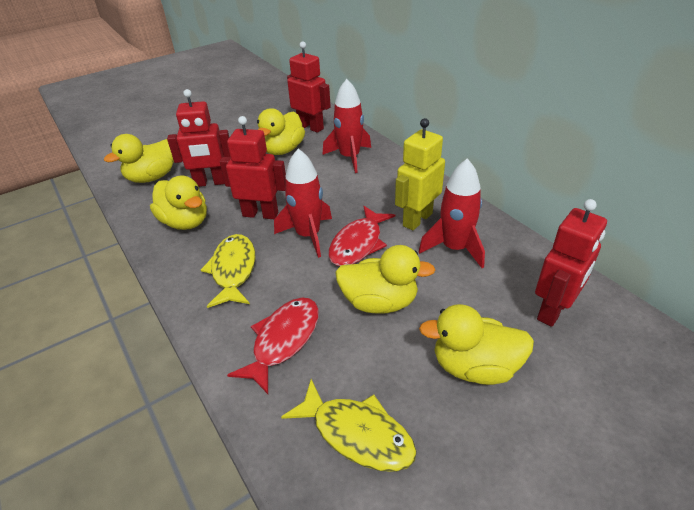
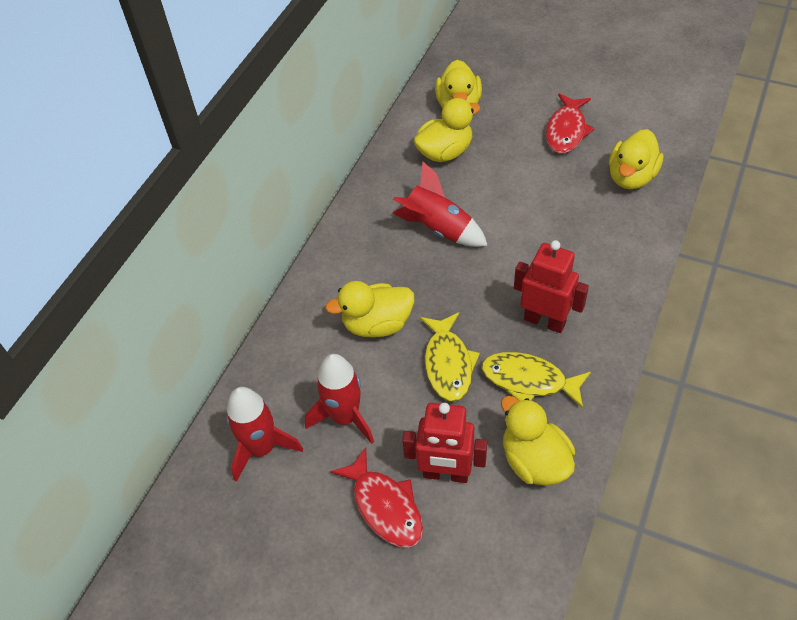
red robot: [167,89,230,187] [220,116,286,219] [287,41,331,133] [535,199,607,327] = 4 -> [402,403,487,483] [514,240,589,333] = 2
yellow robot: [395,118,445,230] = 1 -> none = 0

